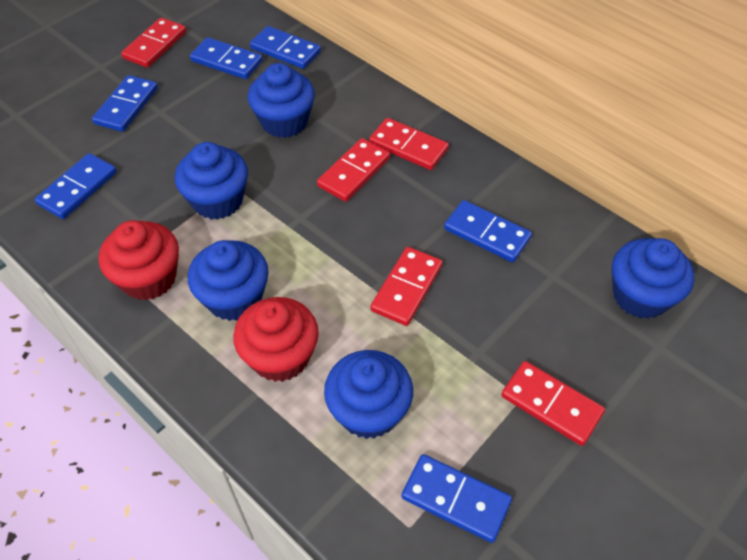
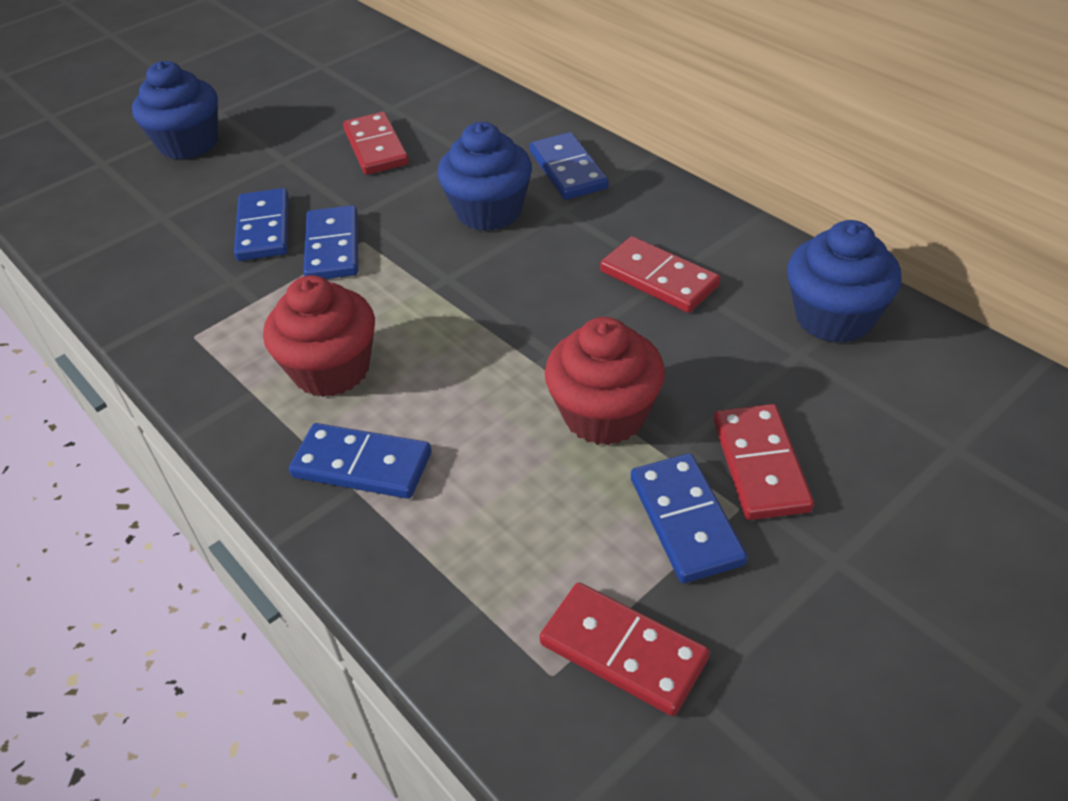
blue cupcake: [175,142,248,219] [188,240,269,321] [248,63,315,138] [324,350,413,439] [612,238,695,319] = 5 -> [132,61,218,160] [438,122,532,231] [787,220,902,343] = 3
blue domino: [35,153,117,219] [92,75,158,132] [190,37,263,79] [250,26,321,69] [402,454,512,543] [444,200,532,263] = 6 -> [234,188,289,261] [289,423,432,499] [303,205,358,279] [529,132,609,200] [631,453,748,583] = 5
red domino: [121,18,187,68] [317,138,390,202] [369,118,449,170] [370,247,443,326] [501,361,605,446] = 5 -> [343,112,409,175] [539,583,710,716] [600,236,720,313] [714,404,814,520] = 4

